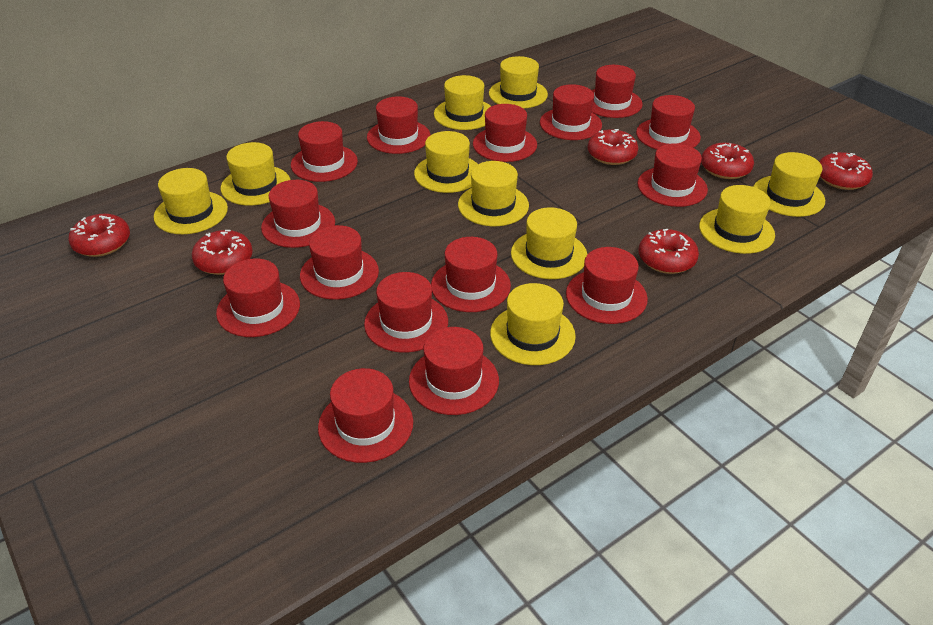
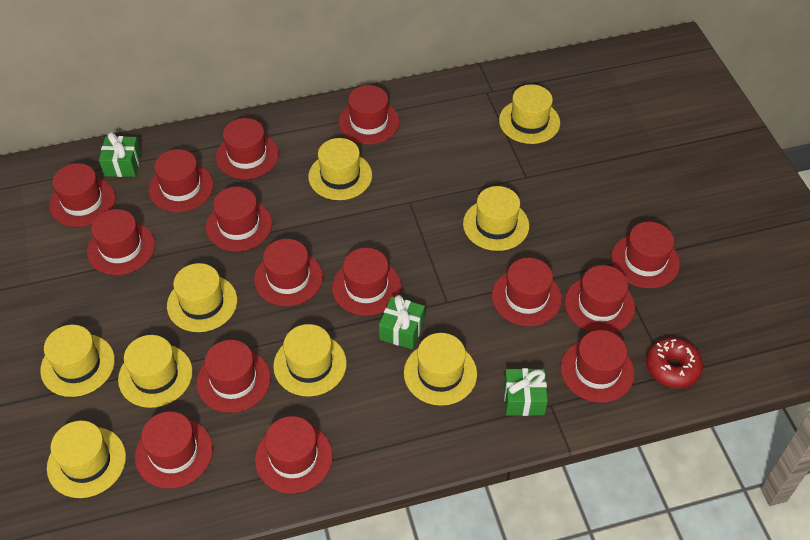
green gift: none = 0 -> [99,132,141,177] [379,295,425,349] [504,368,548,416] = 3
red donut: [68,214,130,257] [192,230,253,275] [588,129,638,165] [639,229,699,274] [701,143,754,179] [819,152,873,190] = 6 -> [646,338,703,388] = 1
yellow hat: [154,168,228,234] [221,142,290,205] [414,131,478,193] [434,75,491,130] [458,161,529,226] [489,56,548,109] [490,283,576,365] [511,207,587,279] [699,185,775,254] [753,152,825,217] = 10 -> [40,325,115,397] [47,421,126,498] [118,335,193,408] [167,263,237,332] [273,324,347,396] [308,138,372,200] [404,333,477,406] [463,186,529,251] [499,84,560,144] = 9

